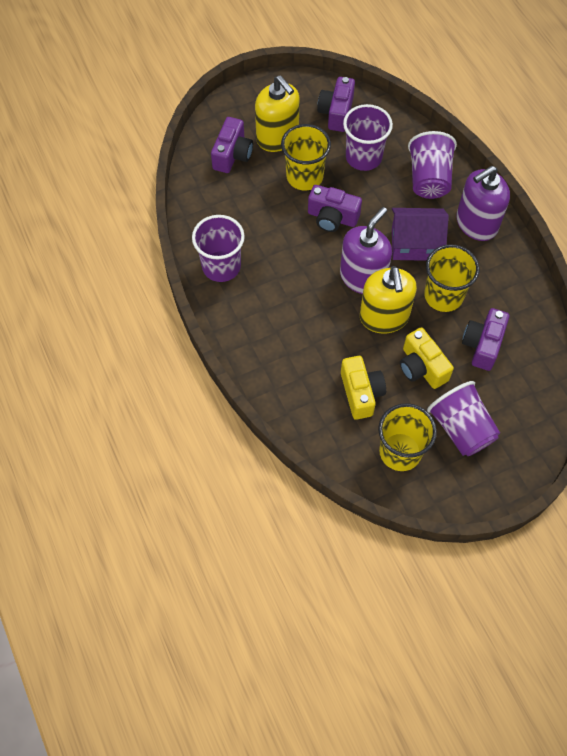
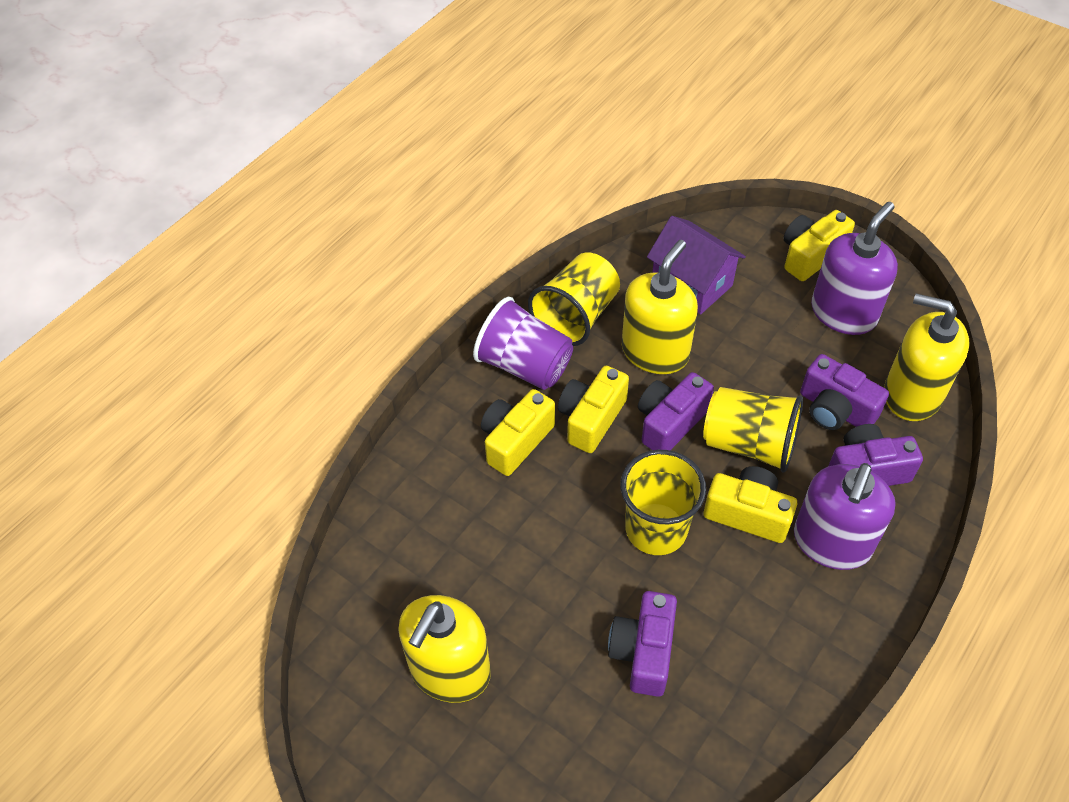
purple cup: [192,215,245,282] [343,104,393,171] [408,131,457,199] [427,381,500,456] = 4 -> [473,296,573,390] = 1
yellow camera: [341,356,386,420] [400,327,454,389] = 2 -> [481,389,555,476] [558,366,629,453] [704,466,797,543] [783,210,855,281] = 4
yellow soap dispenser: [255,75,300,152] [360,266,417,334] = 2 -> [398,595,491,703] [622,240,698,374] [884,294,969,421] = 3

